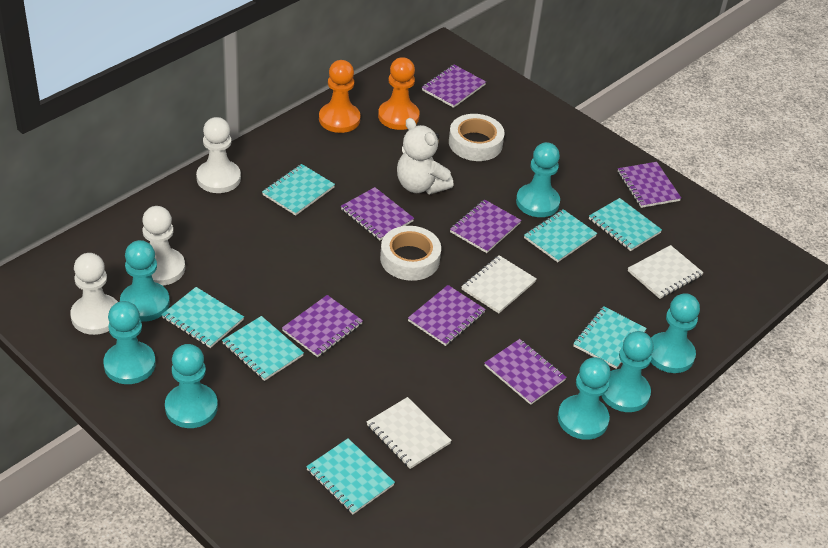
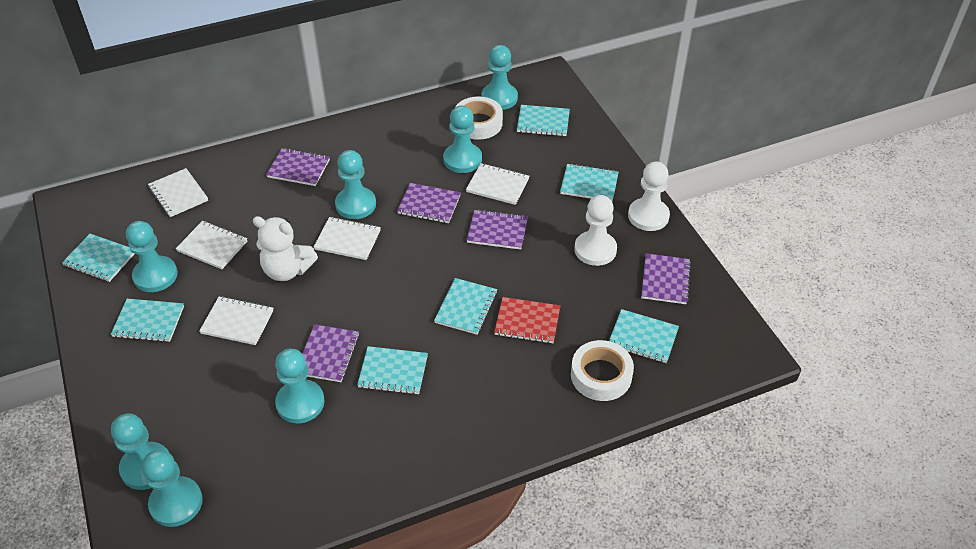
orange pawn: [319,60,360,133] [378,57,420,130] = 2 -> none = 0
purple notebook: [282,295,363,357] [341,187,414,241] [408,285,486,346] [422,65,486,108] [450,199,521,253] [484,339,567,405] [618,162,681,208] = 7 -> [266,148,330,186] [302,324,359,382] [397,183,461,223] [467,210,528,250] [641,253,691,304] = 5
red notebook: none = 0 -> [494,297,560,344] = 1
white notebook: [367,397,452,469] [461,255,537,313] [628,245,704,299] = 3 -> [148,168,208,217] [176,221,247,269] [199,296,273,345] [314,217,381,260] [466,163,529,205] = 5
white pawn: [70,253,118,335] [142,206,185,286] [196,117,241,193] = 3 -> [575,195,617,266] [628,161,670,231] = 2

